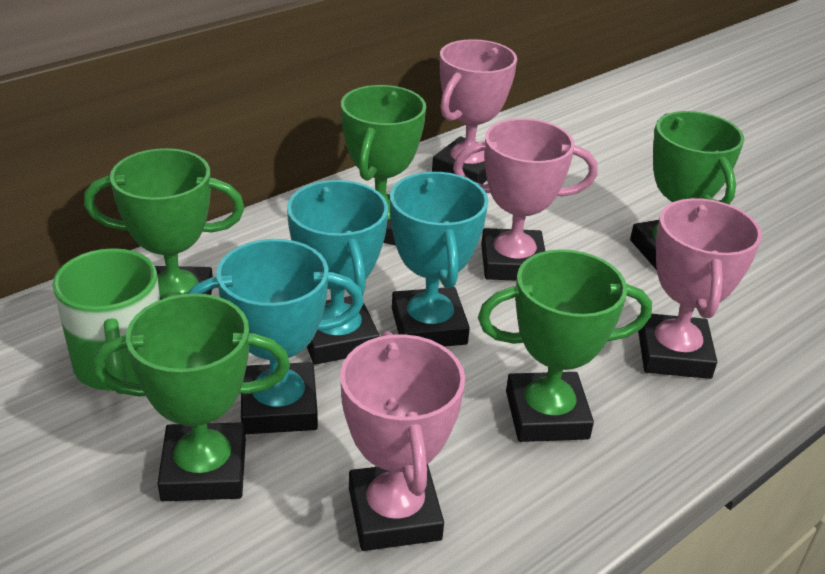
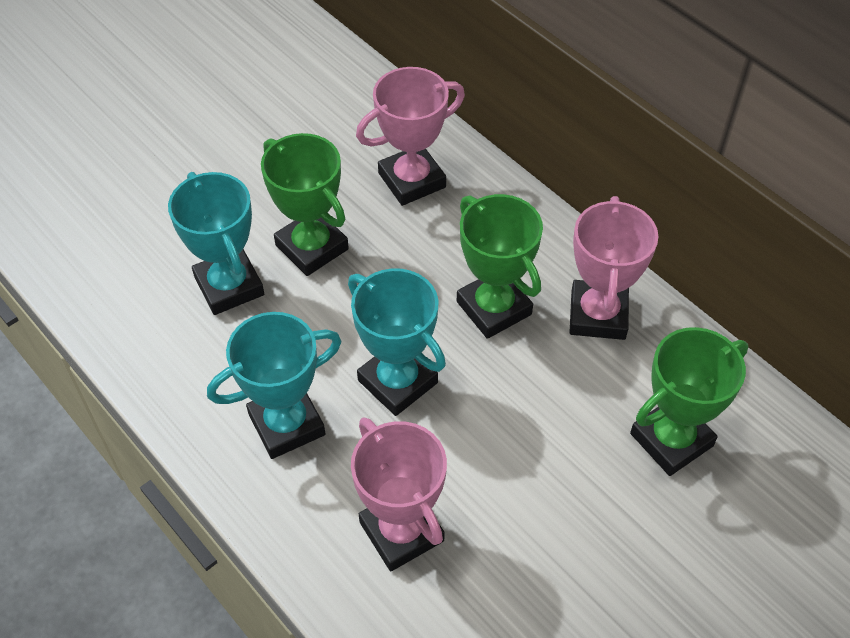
green mug: [53,248,160,394] = 1 -> none = 0
green trophy: [84,148,244,300] [92,293,290,501] [341,85,426,245] [478,249,652,442] [630,111,744,270] = 5 -> [261,133,349,276] [457,194,543,339] [630,327,748,476] = 3
pink trophy: [340,331,465,551] [432,39,517,184] [453,118,598,281] [638,198,762,379] = 4 -> [351,417,447,571] [356,67,465,206] [569,196,659,340] = 3

